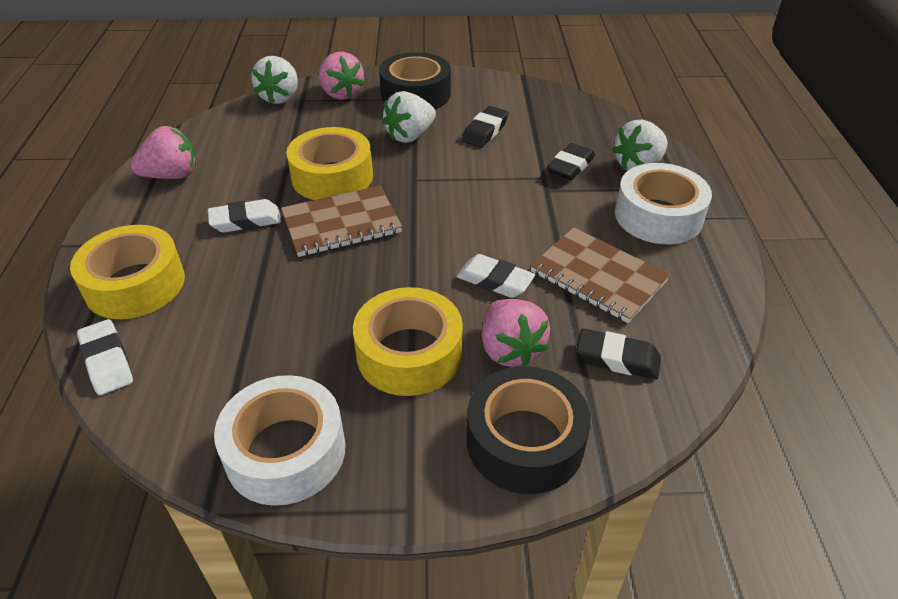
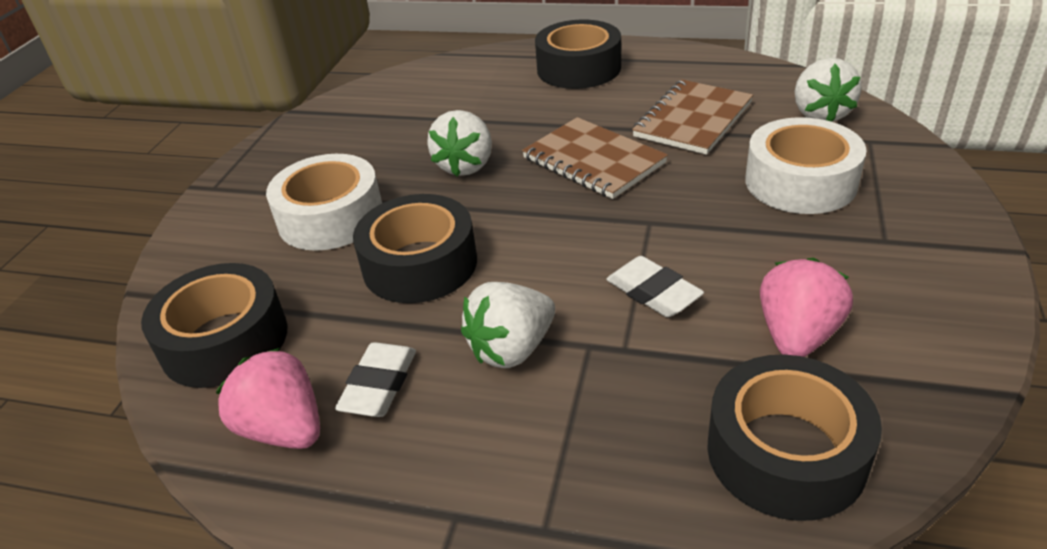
black eraser: [462,106,509,148] [547,143,595,180] [576,329,661,379] = 3 -> none = 0
black tape: [379,52,451,109] [467,366,591,494] = 2 -> [141,263,288,388] [353,194,477,303] [535,19,621,89] [707,355,882,521] = 4
pink strawberry: [131,126,196,179] [319,52,364,100] [482,299,550,367] = 3 -> [216,348,320,449] [760,258,853,357] = 2
white eraser: [77,319,133,395] [208,199,281,233] [456,254,535,298] = 3 -> [335,342,416,417] [606,256,704,317] = 2
yellow tape: [70,225,185,319] [286,127,373,200] [353,287,463,396] = 3 -> none = 0

